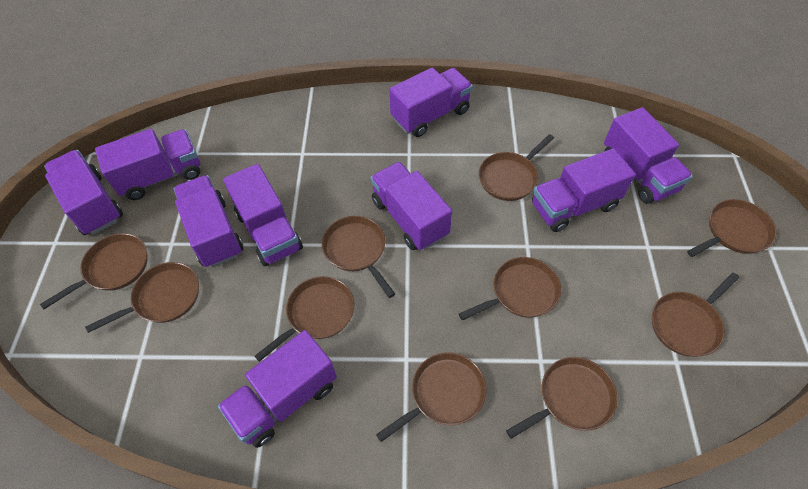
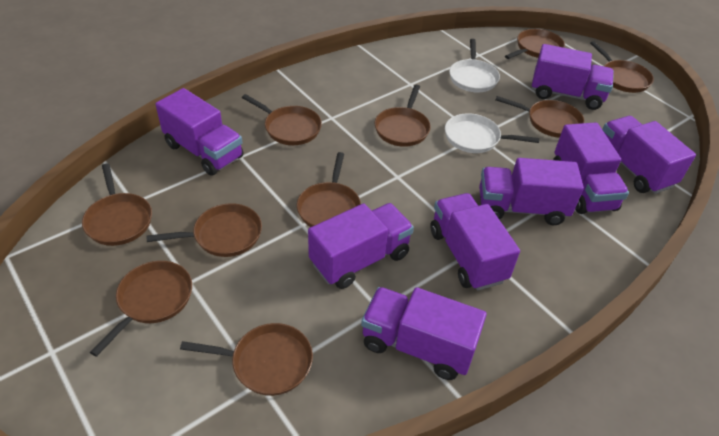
purple truck: [44,150,123,235] [95,129,200,200] [174,175,244,268] [218,330,337,448] [223,164,303,266] [370,162,452,251] [389,67,473,137] [532,148,636,232] [604,107,693,204] = 9 -> [155,88,244,176] [308,203,414,289] [361,287,487,380] [430,193,520,291] [479,158,584,225] [532,44,614,110] [553,122,629,214] [602,116,696,194] = 8
white pan: none = 0 -> [445,113,539,153] [449,39,500,93] = 2

